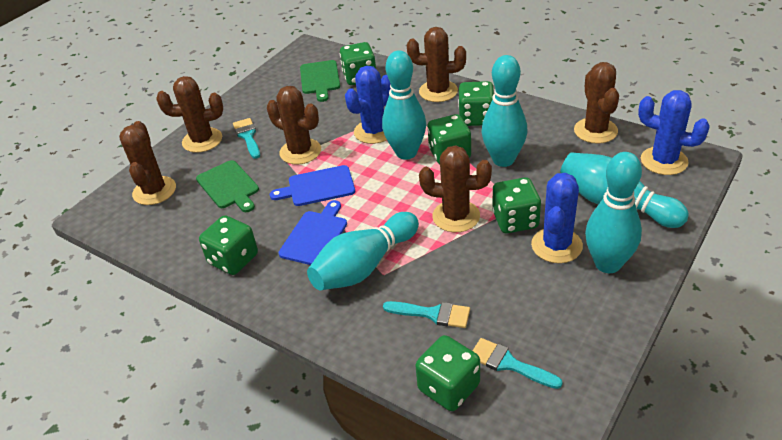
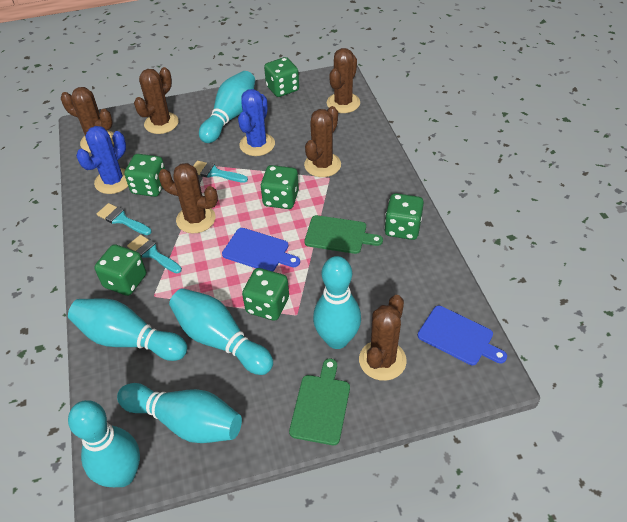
blue cactus: [345,66,391,144] [531,173,583,263] [638,90,710,175] = 3 -> [76,126,128,194] [238,89,275,156] = 2
turquoise bowling pin: [307,212,419,290] [382,50,426,160] [482,55,527,167] [560,152,689,228] [585,152,642,273] = 5 -> [68,298,187,361] [68,400,140,487] [117,383,242,443] [169,288,273,375] [199,71,255,143] [313,256,361,349] = 6

